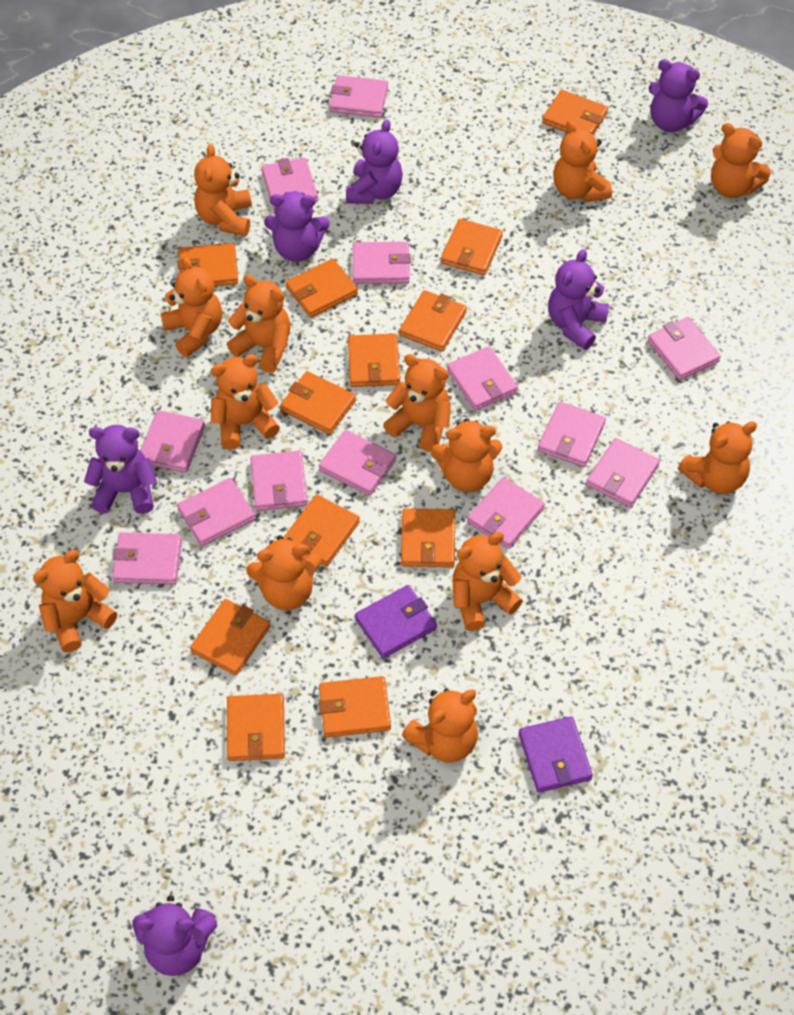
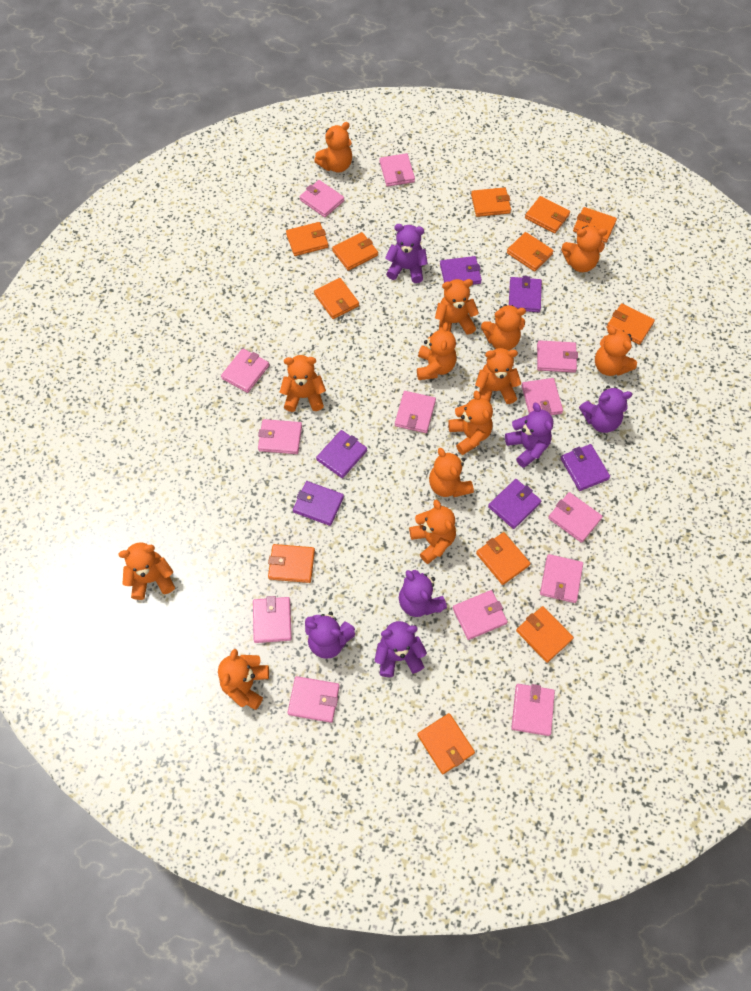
purple wallet: [355,585,437,658] [519,716,593,793] = 2 -> [293,481,344,526] [316,430,367,478] [440,256,482,285] [488,479,541,529] [509,276,542,312] [561,444,610,491] = 6

